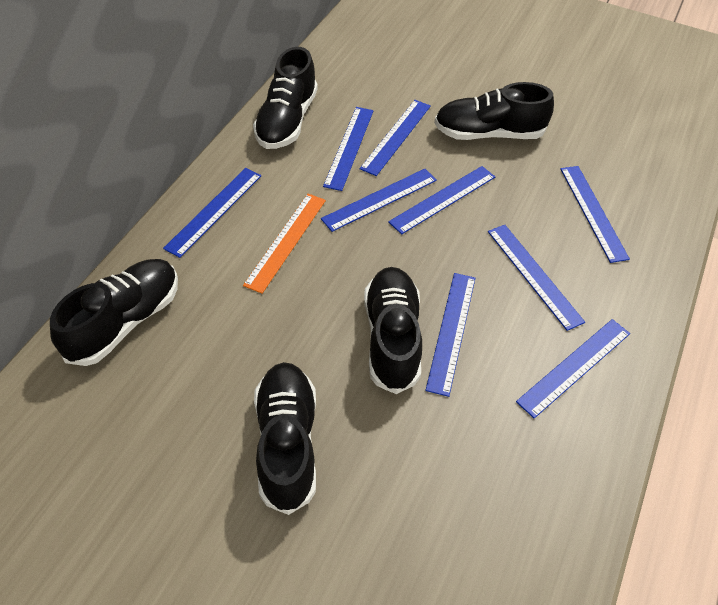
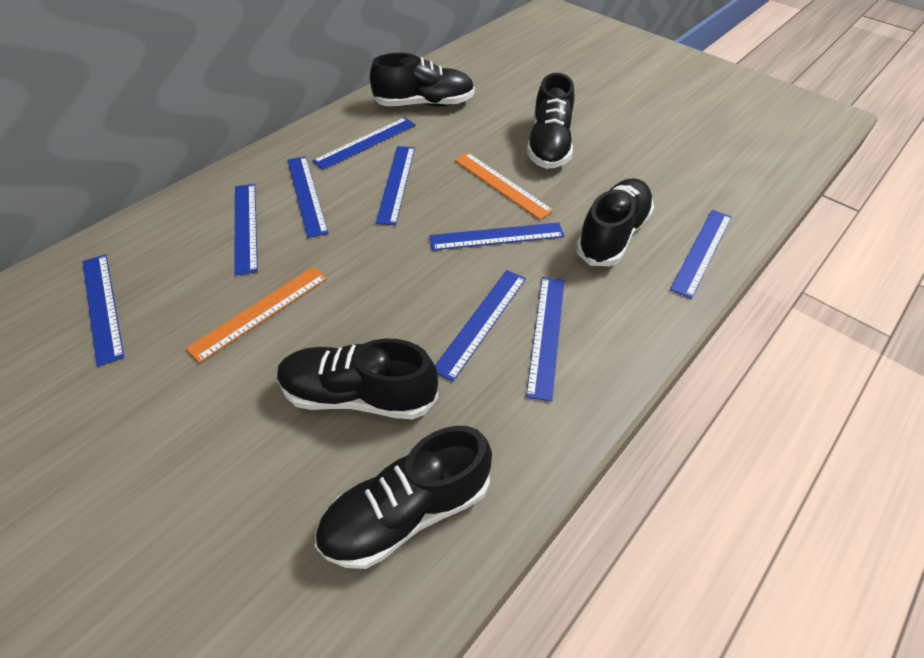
orange ruler: [243,194,326,294] = 1 -> [186,267,328,363] [454,153,554,220] = 2

